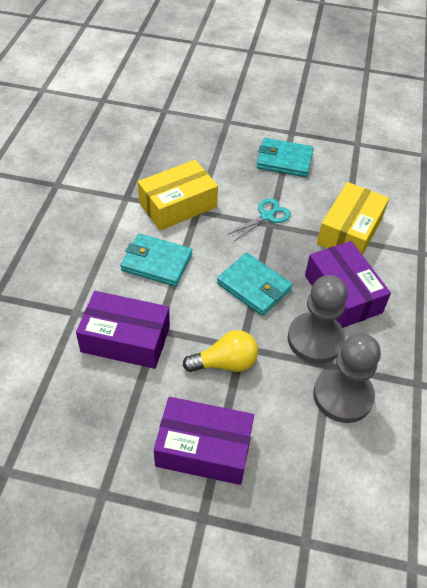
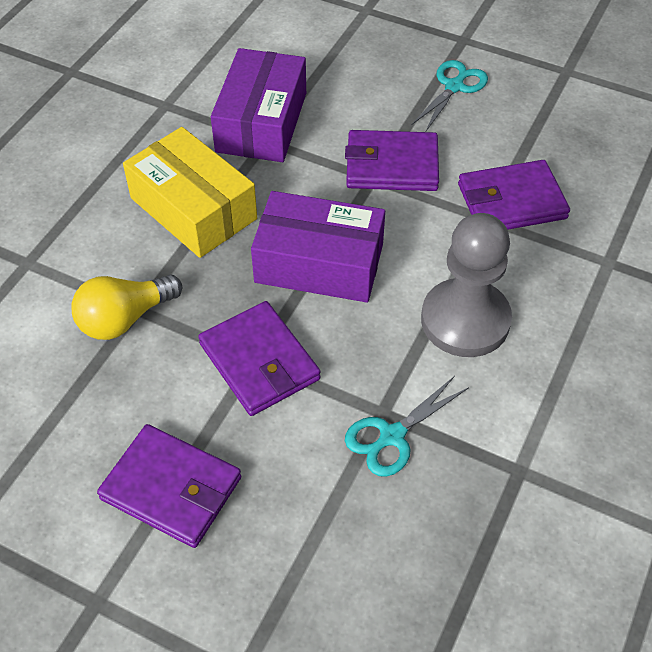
grey pawn: [288,275,348,364] [313,333,381,423] = 2 -> [421,213,512,357] = 1
purple box: [76,291,170,369] [154,397,254,485] [305,241,391,328] = 3 -> [211,48,306,162] [251,191,385,303] = 2
purple wallet: none = 0 -> [97,424,241,548] [198,301,321,416] [345,130,439,191] [458,160,570,230] = 4
turquoise scissors: [227,198,291,241] = 1 -> [345,376,469,477] [411,60,488,131] = 2
turquoise wallet: [121,234,192,287] [217,253,293,316] [256,138,314,177] = 3 -> none = 0
yellow box: [138,160,218,231] [317,182,389,255] = 2 -> [123,127,257,258] = 1

